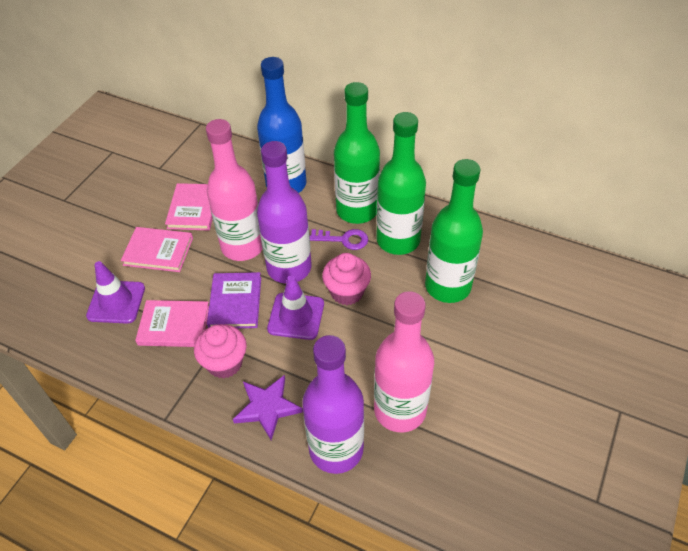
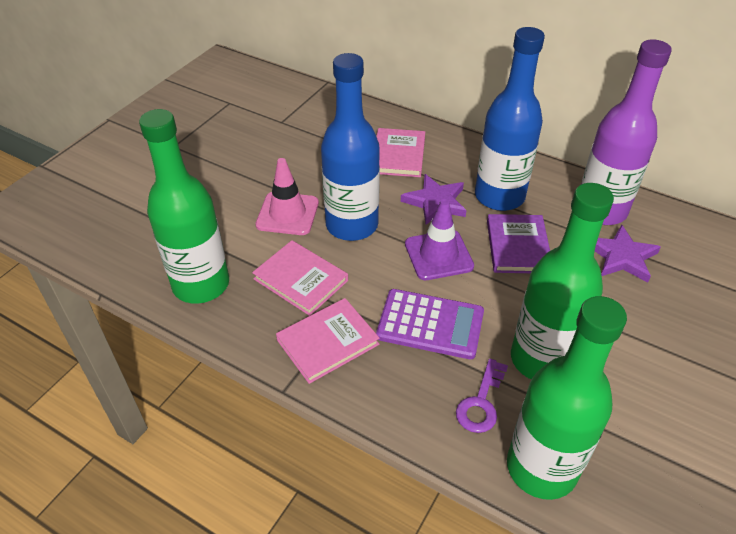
blue bottle: [257,57,307,193] = 1 -> [321,53,380,241] [475,27,545,211] = 2
pink bottle: [206,119,263,261] [374,291,434,432] = 2 -> none = 0
pink cupcake: [194,324,247,378] [322,253,371,305] = 2 -> none = 0
pink traffic cone: none = 0 -> [255,158,319,235] = 1
purple bottle: [257,141,312,284] [302,335,364,474] = 2 -> [581,39,672,225] = 1
purple calculator: none = 0 -> [376,289,484,359] = 1
purple star: [233,375,303,440] = 1 -> [401,174,467,225] [595,225,661,283] = 2
purple traffic cone: [86,261,145,324] [267,276,324,340] = 2 -> [405,199,474,280] = 1

